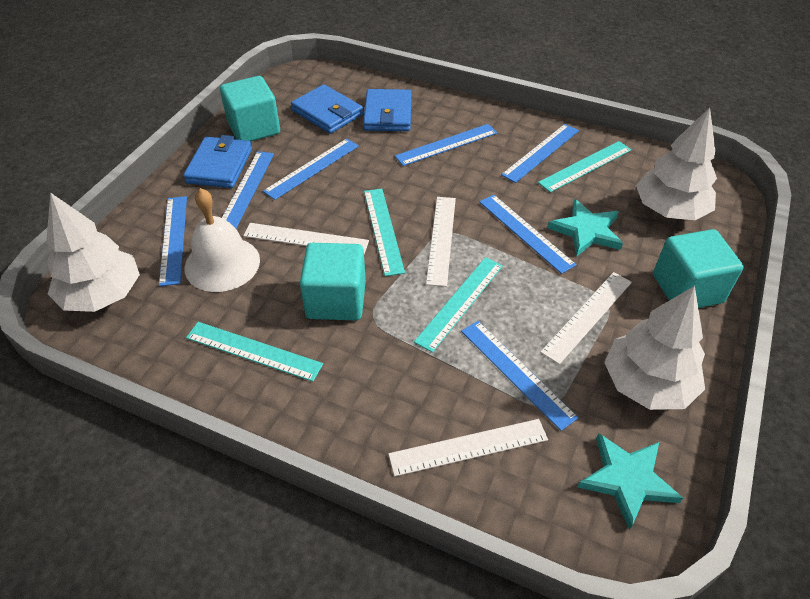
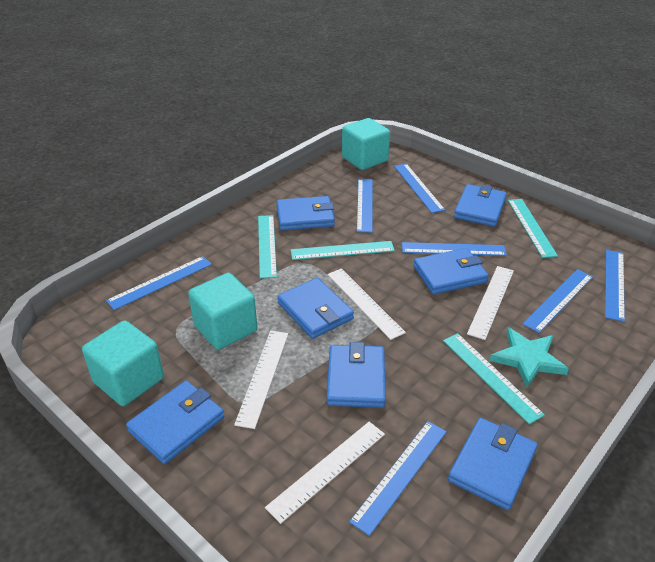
blue wallet: [183,135,252,188] [291,84,363,134] [363,89,412,131] = 3 -> [126,381,224,464] [277,196,335,230] [277,278,354,339] [327,342,386,408] [413,248,489,295] [448,418,538,510] [454,184,507,227] = 7
turquoise star: [548,199,623,257] [578,433,683,530] = 2 -> [490,327,569,388] = 1
white bell: [184,188,260,292] = 1 -> none = 0
white tree: [46,193,140,312] [604,286,705,410] [636,108,717,220] = 3 -> none = 0

